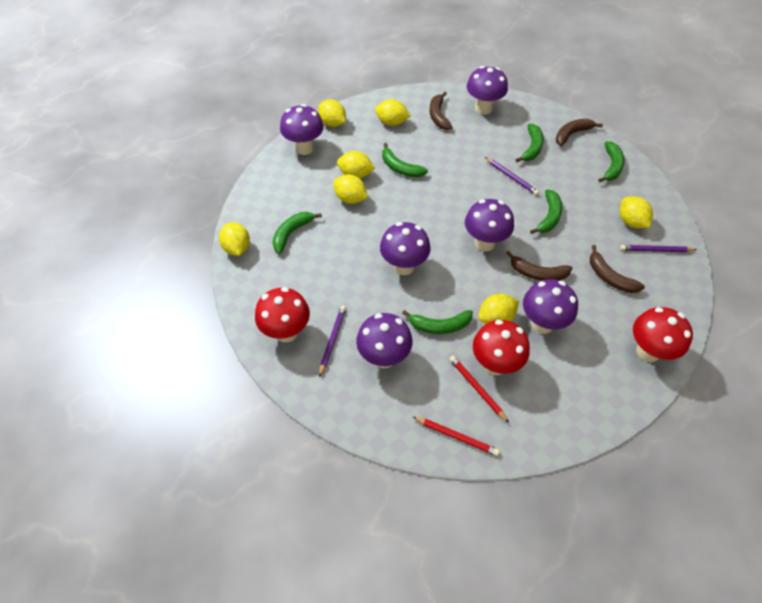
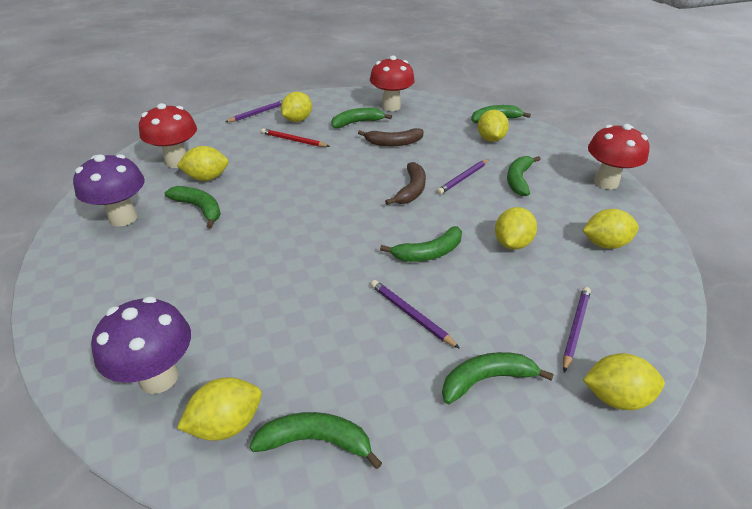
brown banana: [430,92,452,130] [506,251,572,280] [556,119,603,146] [590,245,645,293] = 4 -> [358,128,423,146] [385,162,426,205] = 2
green banana: [272,212,322,254] [382,143,428,177] [403,310,473,334] [515,124,544,162] [530,189,562,234] [598,141,625,182] = 6 -> [165,186,221,228] [250,412,382,469] [331,108,392,128] [380,226,462,262] [442,352,554,404] [471,105,531,123] [507,156,541,196] = 7
purple mushroom: [280,104,324,155] [356,313,413,368] [380,222,431,275] [465,199,514,251] [467,66,508,115] [523,279,578,334] = 6 -> [73,154,145,227] [91,296,191,394] = 2
purple pencil: [319,305,346,377] [485,157,539,195] [620,245,697,252] = 3 -> [225,100,283,122] [371,280,460,349] [437,159,489,195] [563,287,591,372] = 4
red pencil: [413,417,500,456] [449,356,509,423] = 2 -> [261,128,330,147] = 1

